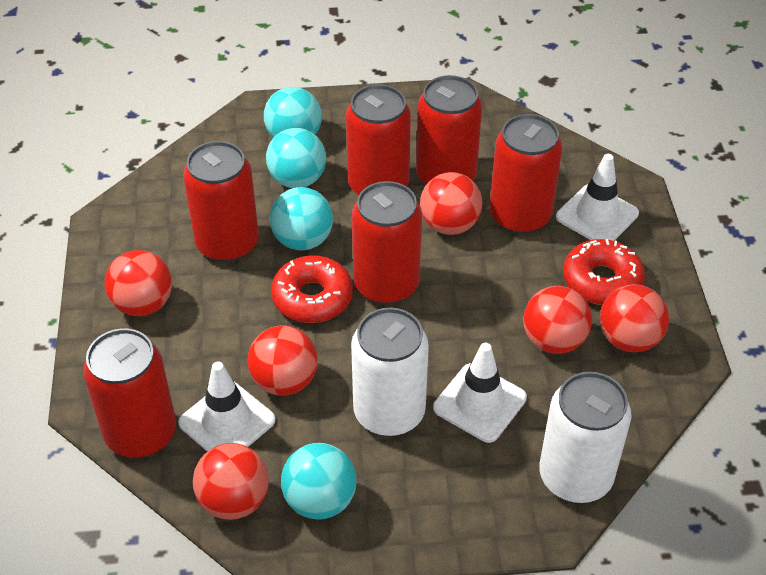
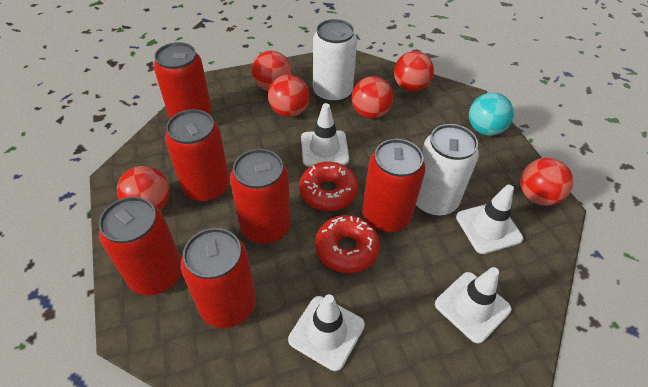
turquoise ball: [264,87,322,138] [266,128,326,188] [270,187,333,250] [281,443,357,520] = 4 -> [469,93,514,136] = 1
white traffic cone: [178,362,275,452] [433,343,527,443] [556,154,639,241] = 3 -> [288,294,365,371] [301,103,349,167] [435,267,511,344] [456,184,523,254] = 4

